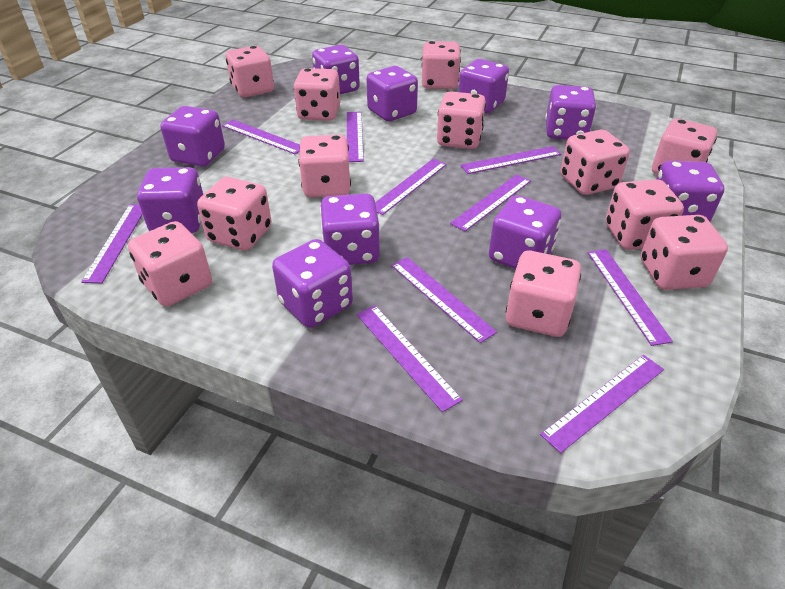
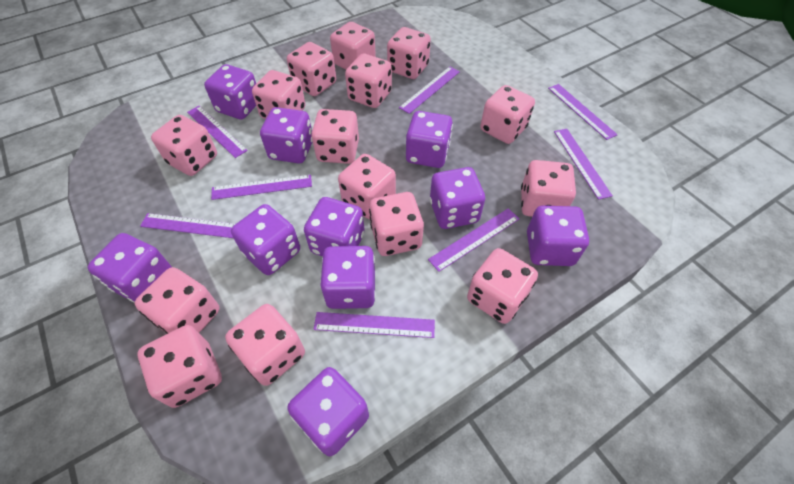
pink dice: [128,221,212,307] [197,177,272,251] [226,46,274,97] [294,68,340,121] [299,135,351,197] [422,41,461,89] [437,91,486,149] [506,251,581,337] [560,129,630,195] [606,179,684,250] [641,215,728,290] [652,119,717,175] = 12 -> [135,267,220,334] [137,325,222,408] [151,115,217,176] [225,304,305,386] [252,70,306,119] [287,42,336,96] [311,109,359,164] [330,22,376,69] [338,154,396,219] [345,54,392,108] [369,192,424,256] [387,27,431,79] [467,248,538,324] [480,85,535,144] [521,160,576,217] = 15
purple ruler: [81,204,143,283] [222,120,300,154] [347,112,364,162] [356,305,463,412] [375,159,447,215] [391,257,497,343] [450,174,531,231] [460,146,561,174] [540,355,664,453] [588,249,673,346] = 10 -> [140,213,235,238] [187,106,248,158] [211,175,312,200] [313,312,435,338] [399,66,460,114] [428,208,519,272] [548,84,618,140] [554,129,613,200] = 8

